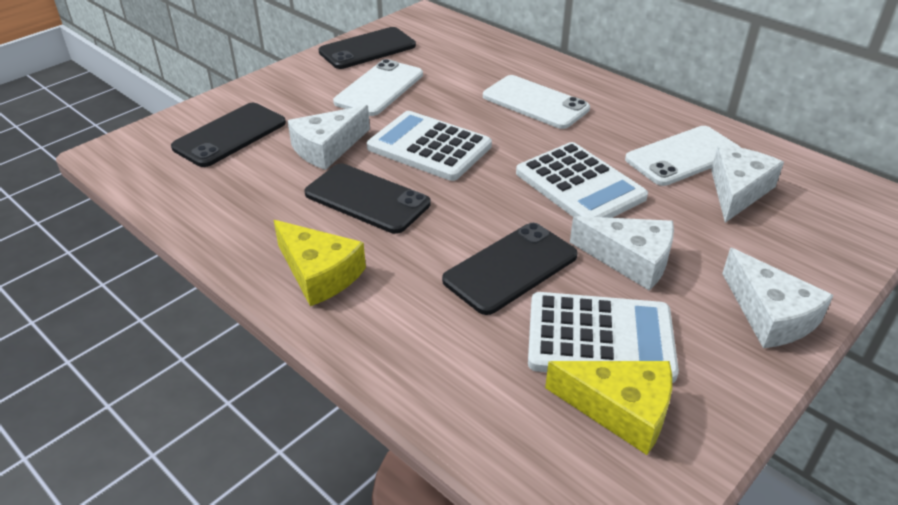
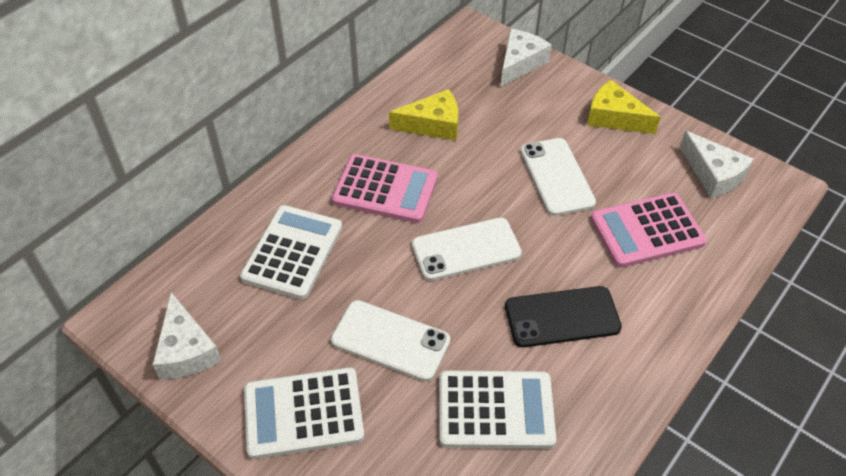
black phone: [171,103,286,167] [304,163,430,234] [319,27,416,69] [442,223,578,315] = 4 -> [505,286,622,347] = 1
pink calculator: none = 0 -> [332,154,438,223] [590,193,707,268] = 2
white cheese: [288,105,370,170] [570,216,674,290] [711,145,784,223] [722,248,834,348] = 4 -> [152,292,222,379] [501,29,552,87] [679,131,754,198] = 3

